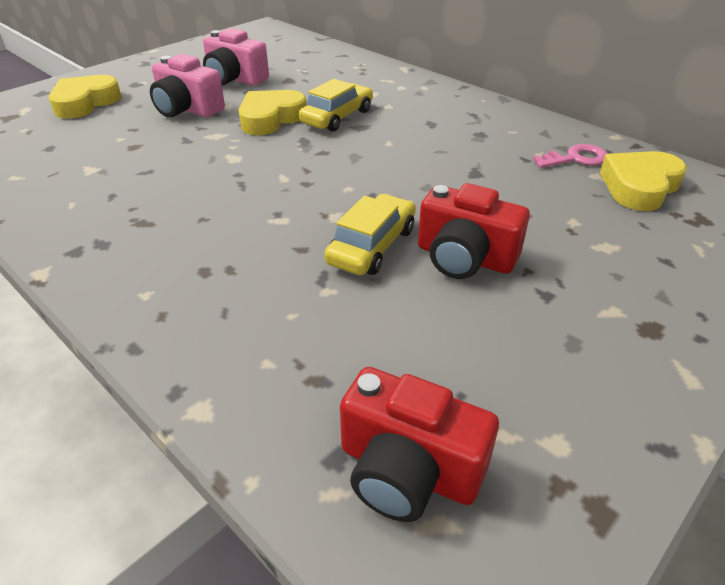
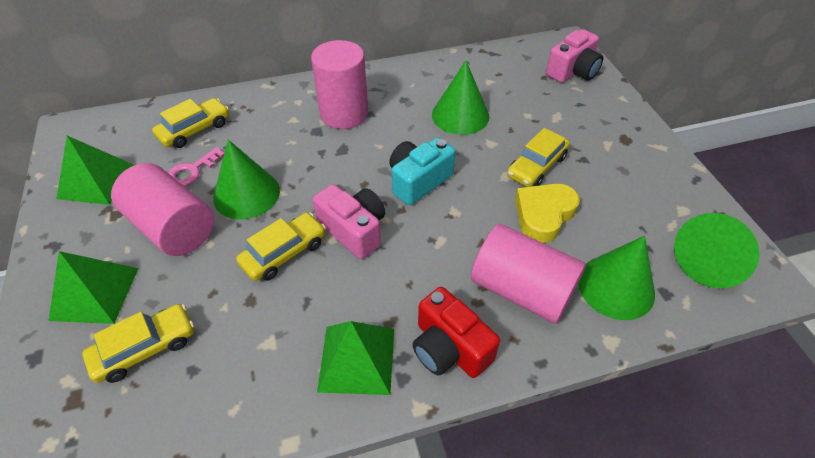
green cone: none = 0 -> [213,140,280,220] [432,60,489,135] [578,236,655,320] [674,213,760,288] = 4
green pyramid: none = 0 -> [48,251,139,324] [56,136,134,205] [317,321,394,395] = 3
pink cylinder: none = 0 -> [111,163,214,256] [311,40,368,129] [471,224,586,324] = 3
red camera: [340,367,499,522] [418,183,530,279] = 2 -> [412,287,500,378] = 1
turquoise camera: none = 0 -> [389,138,456,205] = 1
yellow car: [299,79,373,132] [324,194,416,275] = 2 -> [82,304,194,383] [152,98,229,148] [236,212,326,281] [507,128,570,187] = 4
yellow heart: [49,75,122,119] [239,90,307,135] [600,151,687,211] = 3 -> [515,184,580,243] = 1

